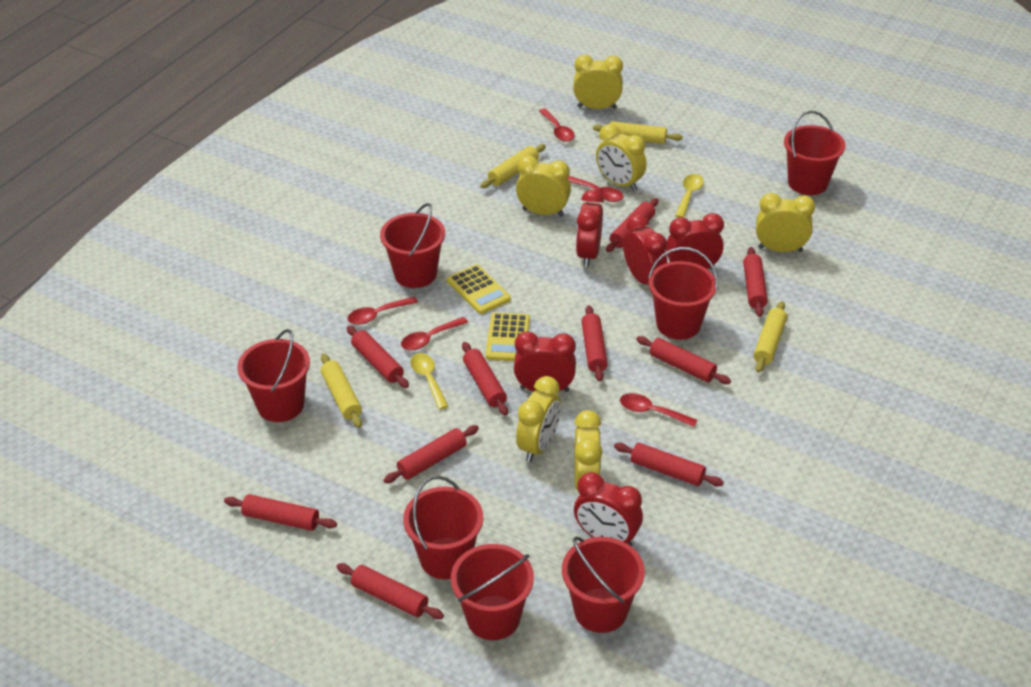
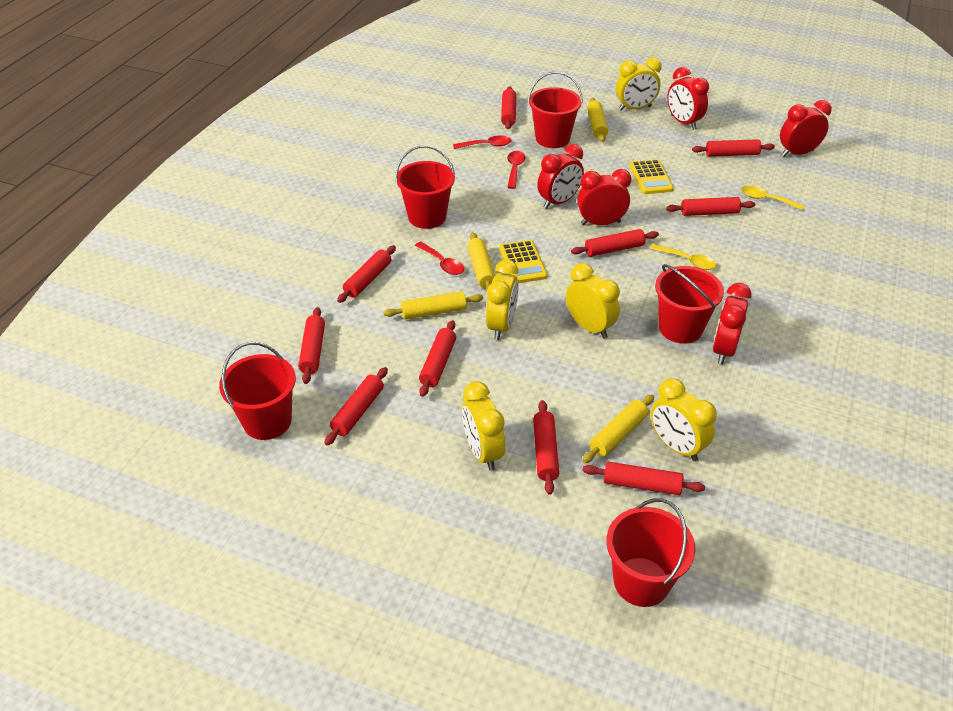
red bucket: [237,329,310,422] [380,203,445,288] [403,476,483,579] [451,544,534,640] [562,536,645,633] [648,247,718,340] [784,111,845,195] = 7 -> [219,342,296,440] [395,146,455,229] [528,71,583,148] [606,498,696,607] [655,264,724,344] = 5
red spoon: [347,297,418,325] [401,317,468,350] [539,108,575,142] [568,176,624,202] [620,393,697,427] = 5 -> [415,241,464,275] [453,135,511,149] [507,151,525,189] = 3
yellow clock: [516,156,571,217] [516,376,561,462] [573,55,623,109] [574,410,602,490] [596,124,647,191] [756,193,815,252] = 6 -> [462,381,505,471] [486,260,518,340] [566,263,620,339] [616,57,662,111] [651,378,717,461] = 5

